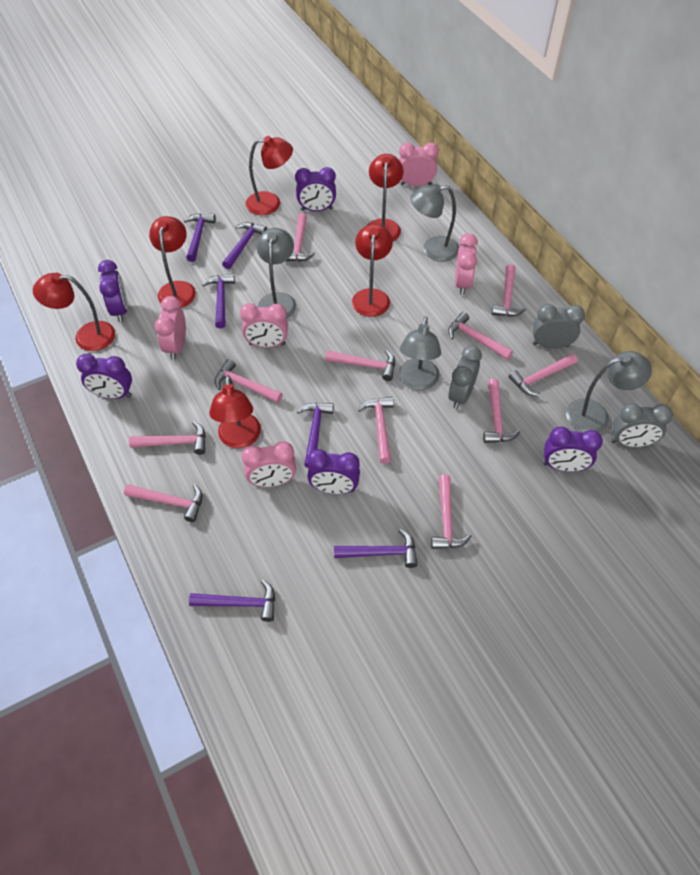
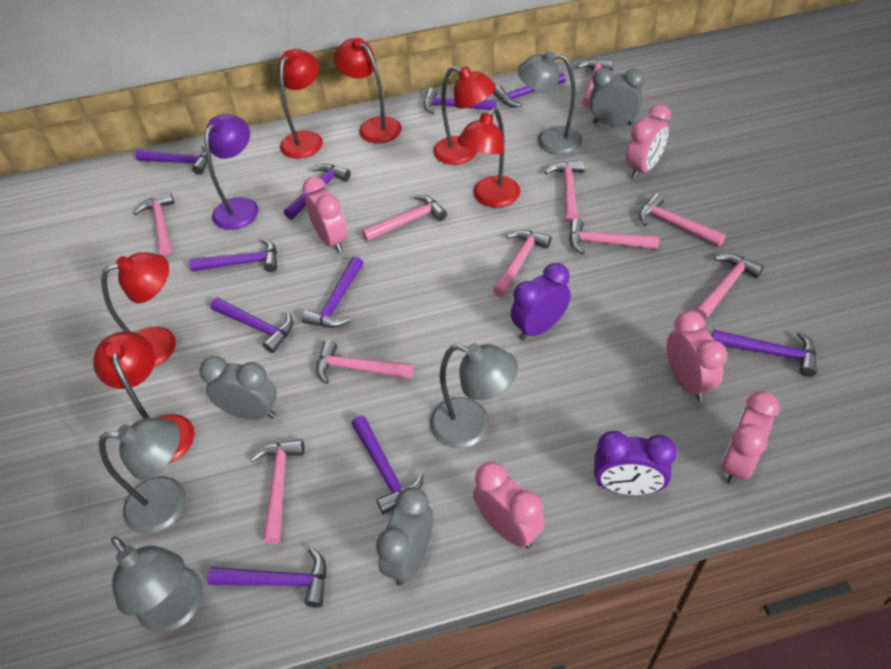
pink hammer: [124,484,203,522] [129,421,206,455] [214,359,283,403] [286,213,315,262] [325,350,395,381] [358,397,394,464] [431,475,471,549] [448,312,513,360] [483,379,520,443] [492,264,526,317] [509,354,578,396] = 11 -> [134,192,174,256] [250,439,304,545] [316,340,414,384] [362,195,447,242] [493,230,552,297] [545,160,585,222] [569,219,659,255] [577,59,614,108] [639,193,726,247] [694,254,764,320] = 10
purple clock: [76,354,132,399] [98,260,128,322] [295,167,336,211] [307,449,360,494] [544,427,603,472] = 5 -> [511,263,571,340] [594,431,677,495] = 2
purple hammer: [184,213,216,262] [189,579,275,622] [202,274,235,329] [222,222,267,269] [297,403,334,468] [334,529,418,568] = 6 -> [136,145,211,175] [189,238,277,272] [208,547,326,608] [210,297,293,353] [284,164,351,220] [302,256,364,328] [352,416,424,514] [424,88,497,115] [493,72,565,107] [712,330,817,377] = 10
purple lamp: none = 0 -> [205,114,258,230] = 1

